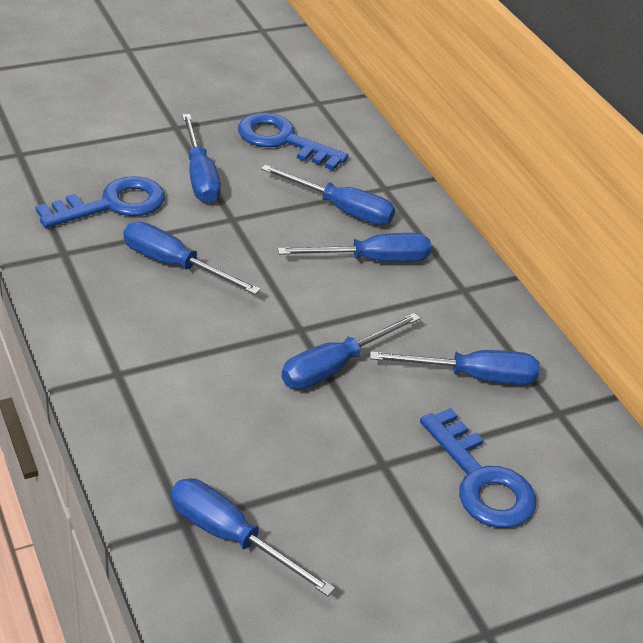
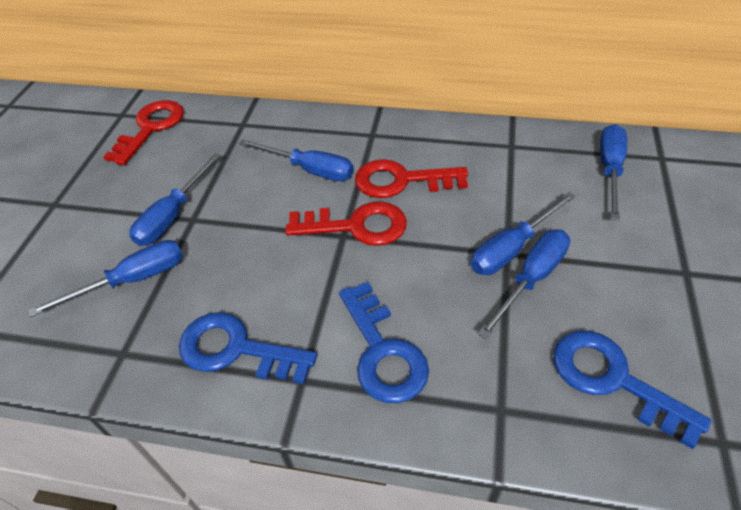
blue screwdriver: [124,222,261,295] [171,478,335,596] [182,114,221,203] [261,164,395,225] [278,233,431,262] [281,313,420,390] [370,350,540,385] = 7 -> [28,240,183,317] [129,153,221,246] [238,139,353,181] [471,192,576,275] [478,229,570,339] [600,124,627,220] = 6
red key: none = 0 -> [103,100,184,165] [286,201,407,246] [355,159,468,198] = 3

